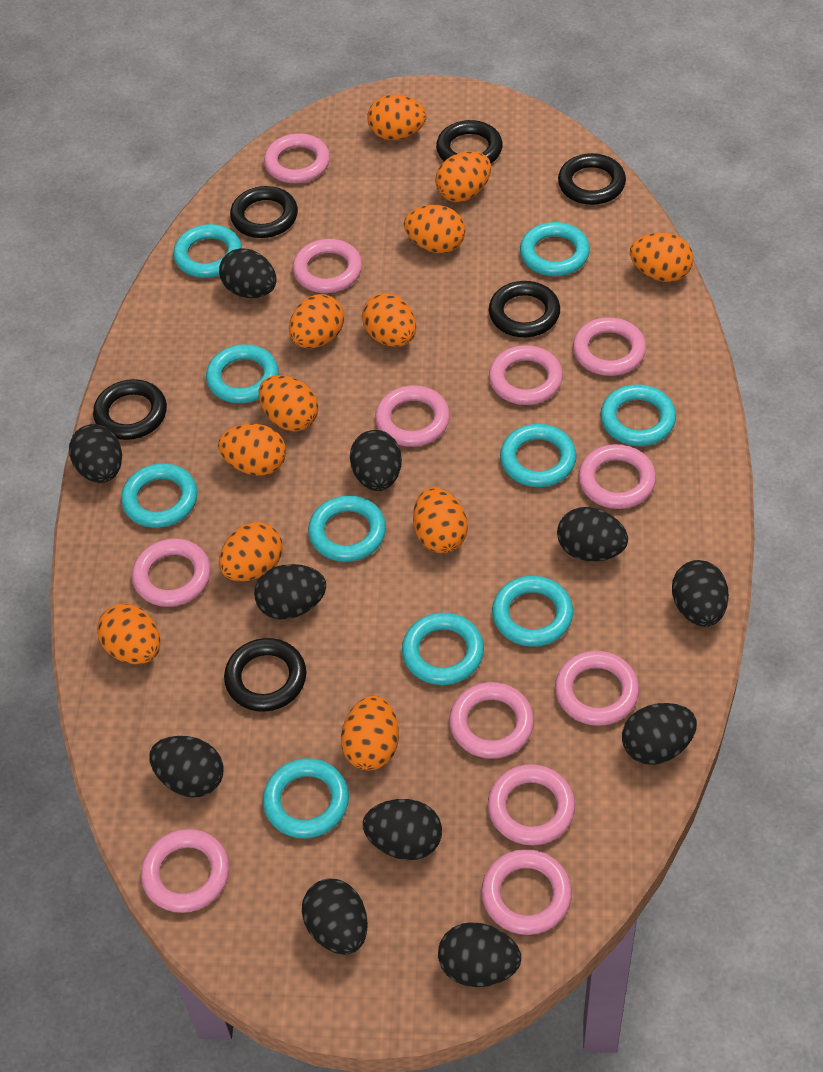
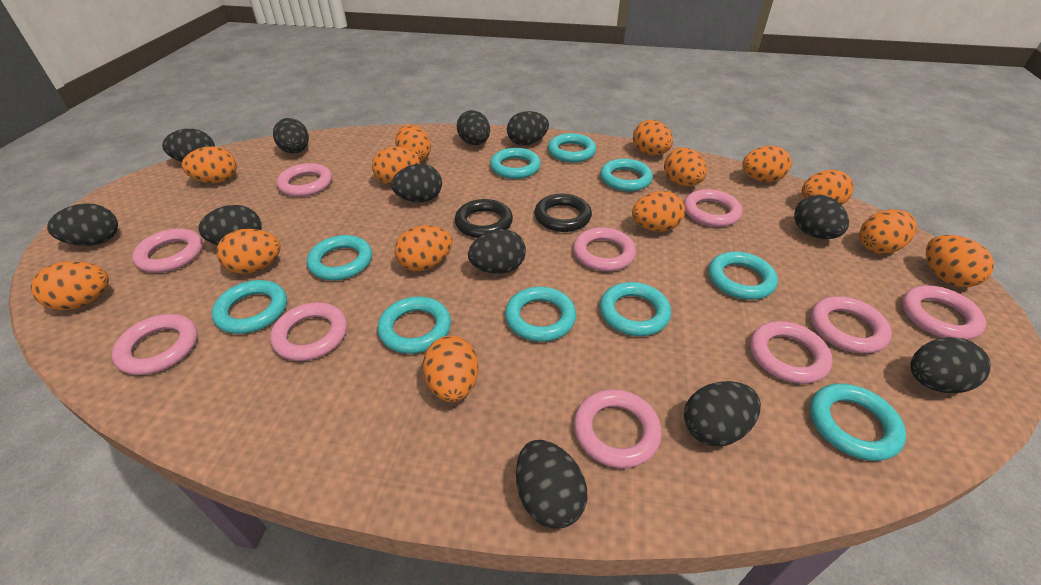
black egg: [69,424,122,483] [149,736,223,798] [219,248,277,298] [254,564,326,619] [302,879,368,955] [350,430,402,491] [363,799,442,860] [438,922,521,987] [557,507,628,561] [622,703,697,765] [672,560,729,627] = 11 -> [47,203,118,246] [162,129,215,162] [198,205,262,245] [273,118,309,153] [391,164,442,202] [457,110,490,145] [468,229,526,274] [507,111,549,145] [516,440,587,529] [684,381,761,446] [794,195,849,239] [910,337,991,393] = 12
black ring: [93,379,167,440] [224,638,307,712] [230,186,298,238] [436,120,503,163] [489,281,560,337] [558,153,626,205] = 6 -> [455,199,513,238] [534,194,592,232] = 2
orange egg: [97,604,160,664] [218,424,286,476] [219,522,283,581] [259,375,318,432] [289,294,344,348] [341,696,399,771] [362,293,416,347] [368,95,427,140] [404,205,466,253] [413,487,468,553] [435,151,491,202] [630,232,694,282] = 12 -> [31,261,109,310] [182,146,237,183] [217,229,281,274] [372,146,420,185] [395,125,431,162] [395,226,452,271] [423,336,479,402] [632,191,685,232] [633,120,673,155] [664,147,707,186] [742,146,792,182] [802,170,854,205] [859,209,917,254] [926,235,994,287] = 14
pink ring: [132,538,211,607] [141,829,229,913] [264,133,330,183] [293,239,362,293] [375,385,450,447] [449,682,534,759] [481,849,572,935] [488,764,575,845] [489,345,563,405] [555,651,639,726] [573,317,646,376] [578,444,656,509] = 12 -> [111,314,198,375] [132,228,203,273] [270,303,347,361] [277,163,332,197] [573,227,636,272] [574,389,662,468] [684,189,742,227] [750,321,833,384] [811,296,892,354] [902,286,986,340] = 10

